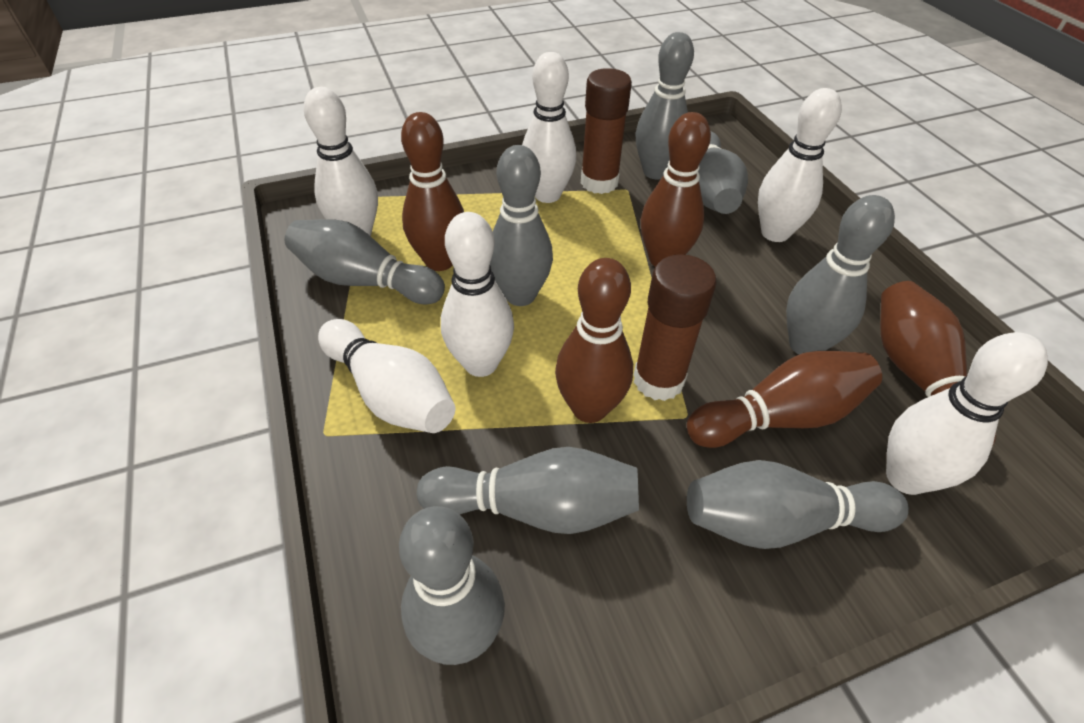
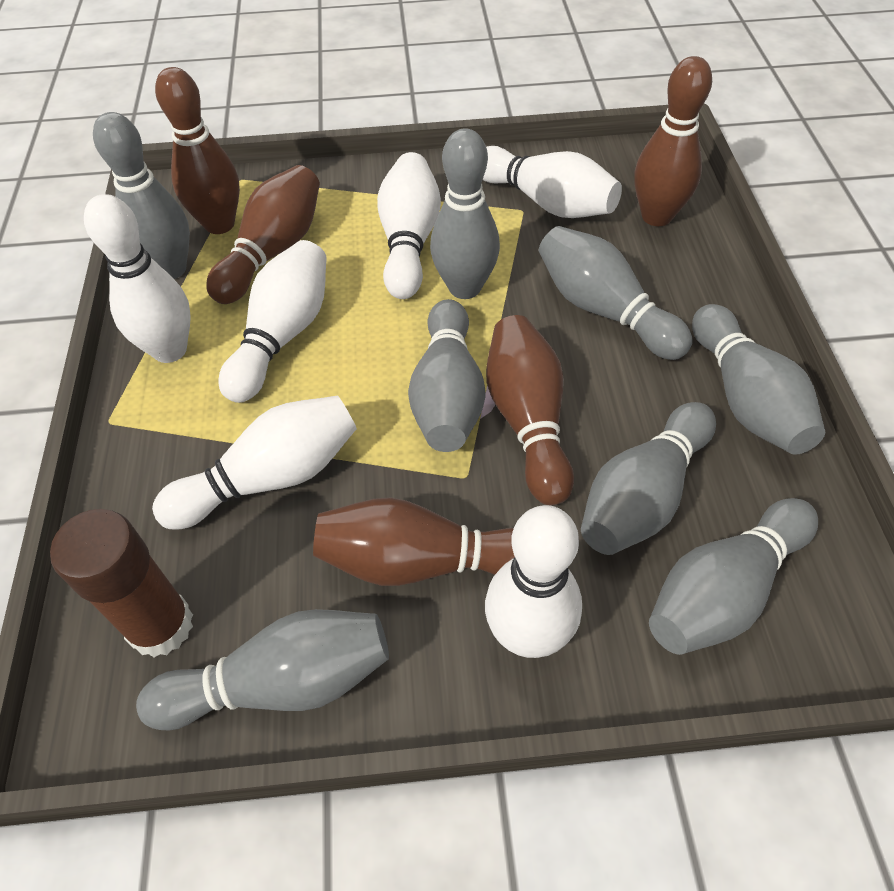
brown glue stick: [581,68,632,194] [634,254,716,401] = 2 -> [50,509,193,657] = 1

